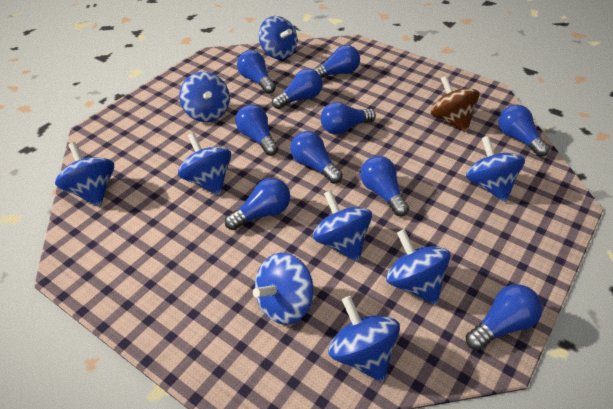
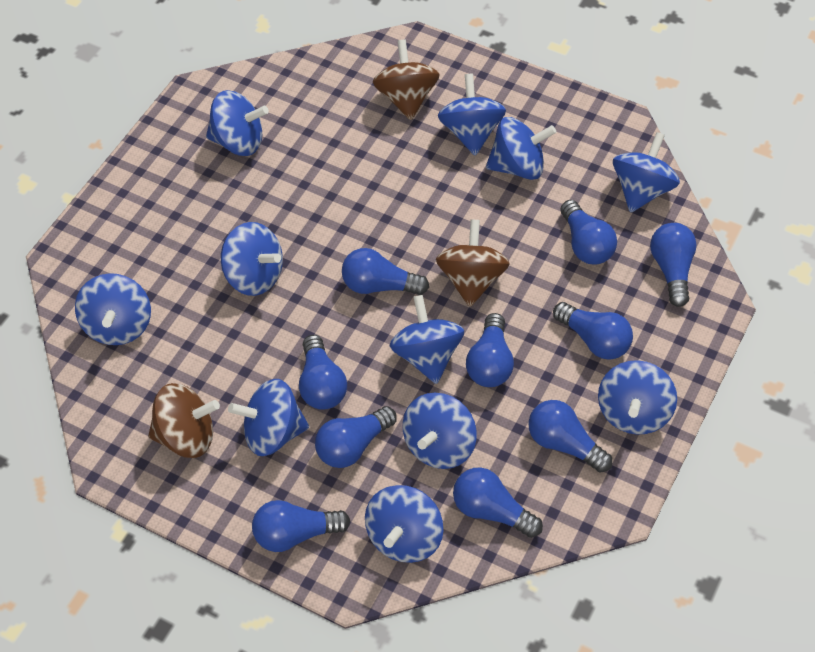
blue spinning top: [55,142,114,207] [178,133,231,195] [179,72,230,122] [253,253,313,325] [259,16,298,60] [313,190,372,261] [328,296,400,382] [386,229,451,305] [466,136,525,202] = 9 -> [75,273,151,345] [206,90,269,156] [221,222,283,296] [228,379,309,456] [365,485,443,563] [390,295,464,384] [403,393,477,469] [438,74,506,156] [486,117,556,180] [598,360,677,435] [613,132,680,213] = 11
brown spinning top: [431,76,480,132] = 1 -> [148,383,220,458] [373,40,440,120] [436,219,510,307] = 3

